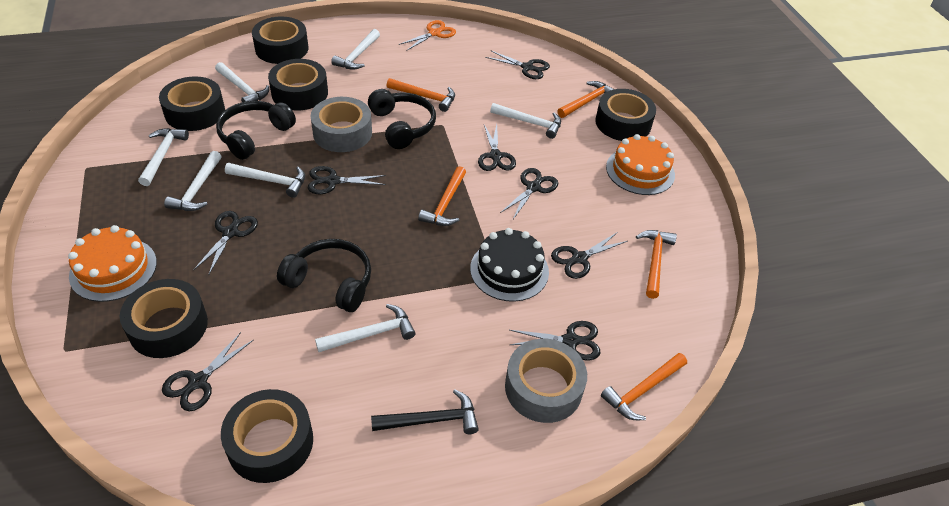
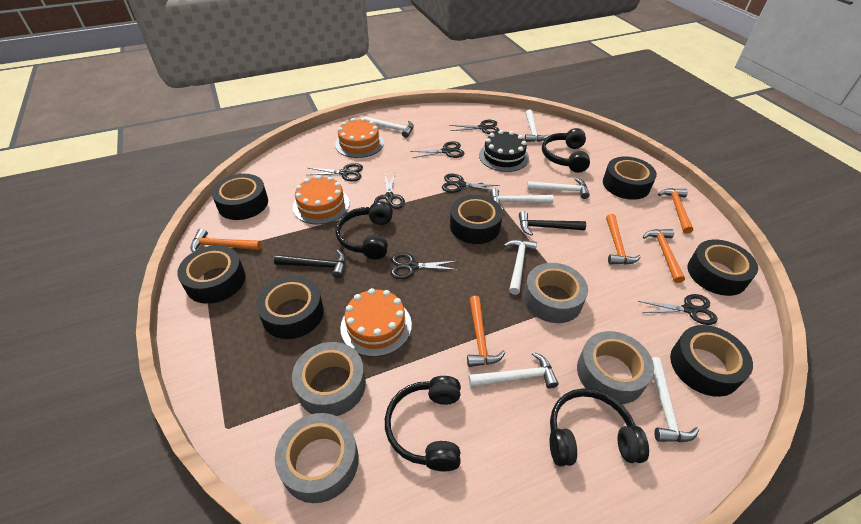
black hammer: [371,390,479,434] = 1 -> [274,250,346,278] [519,211,586,236] = 2
black headphones: [216,101,296,160] [277,239,371,312] [368,89,436,149] = 3 -> [335,201,393,260] [385,376,461,471] [542,128,590,173] [550,388,649,466] = 4
black scissors: [162,332,254,411] [193,211,258,276] [308,166,386,194] [478,124,516,171] [485,50,550,79] [500,168,558,219] [510,321,601,360] [551,232,628,279] = 8 -> [308,163,363,182] [374,172,405,209] [391,253,459,279] [410,141,464,158] [442,174,500,193] [449,120,499,134] [638,294,717,325] = 7
black tape: [120,279,208,358] [159,76,225,131] [221,389,313,483] [252,17,308,64] [268,59,328,110] [595,89,656,141] = 6 -> [177,245,245,304] [212,174,268,220] [256,276,324,339] [450,195,503,244] [603,156,657,200] [670,325,753,397] [688,239,758,296] = 7
grey tape: [310,97,372,152] [505,339,587,423] = 2 -> [275,413,359,503] [292,342,366,416] [523,263,588,323] [577,331,654,404] = 4
orange cake: [68,225,157,302] [606,134,675,195] = 2 -> [293,175,350,224] [335,118,384,158] [340,288,412,357] = 3
orange scissors: [399,20,456,50] = 1 -> none = 0

